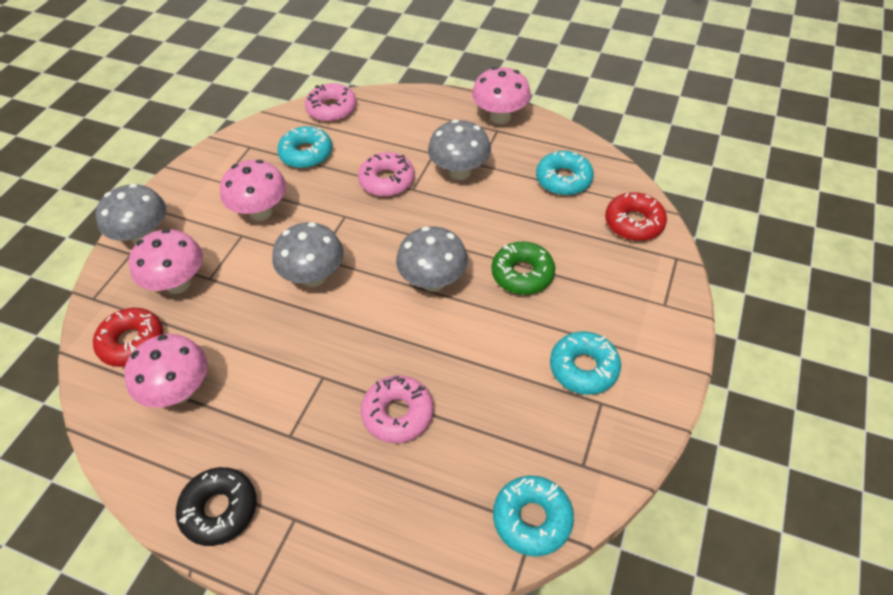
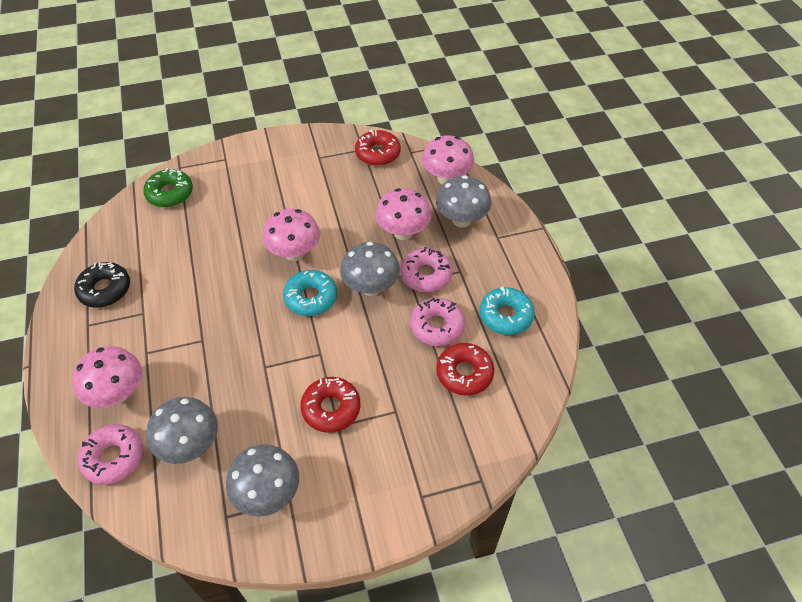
red donut: [93,308,163,367] [605,192,667,241] = 2 -> [301,377,361,433] [355,129,401,166] [436,343,495,396] = 3
turquoise donut: [277,126,332,169] [493,475,574,556] [536,151,594,195] [550,331,621,395] = 4 -> [283,270,337,316] [480,286,535,335] = 2

